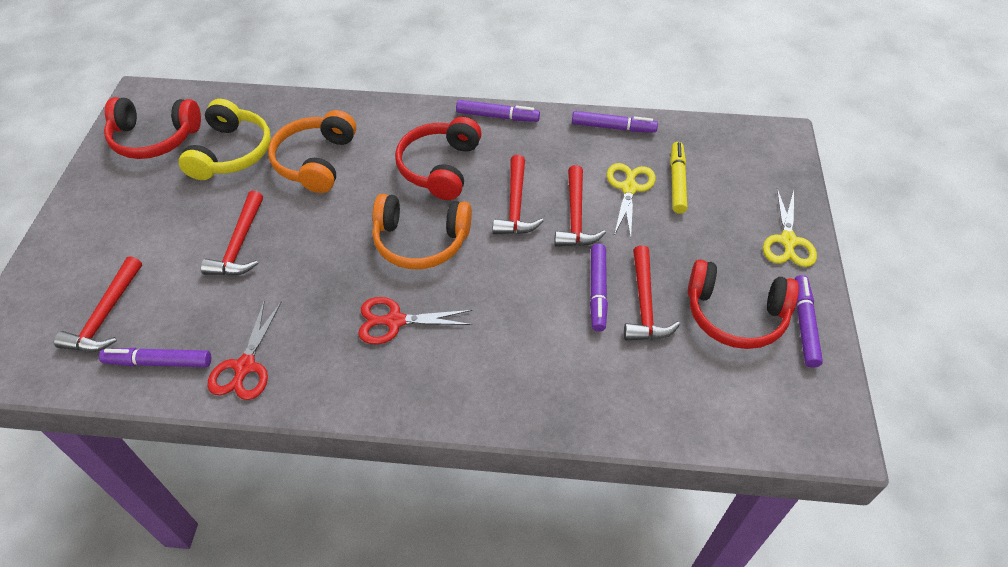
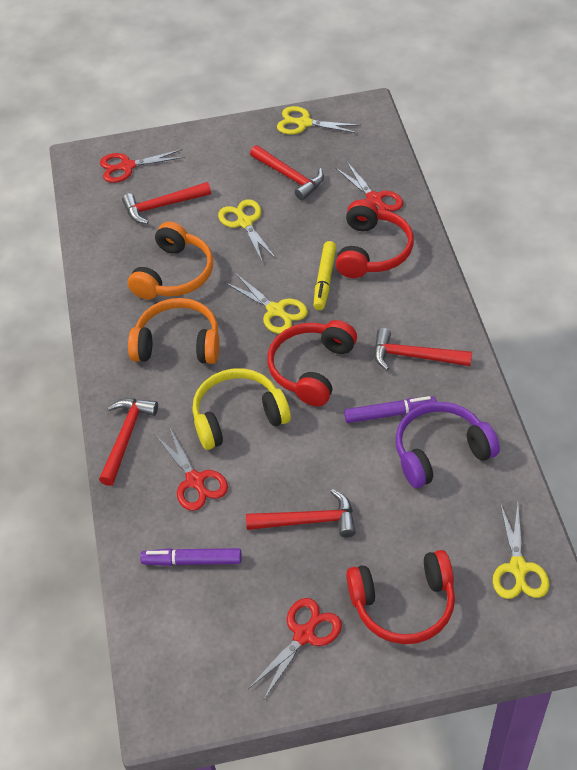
purple headphones: none = 0 -> [395,402,500,488] = 1
purple marker: [99,348,211,367] [456,100,540,122] [572,111,658,133] [590,244,608,332] [795,275,823,368] = 5 -> [140,548,242,566] [344,396,437,423] = 2
red scissors: [208,300,281,400] [358,297,473,344] = 2 -> [100,149,185,183] [155,428,228,511] [248,598,342,701] [336,162,403,211] = 4
yellow scissors: [607,163,656,238] [763,189,817,267] = 2 -> [218,199,276,263] [226,274,308,334] [277,106,361,134] [493,503,549,599] = 4

